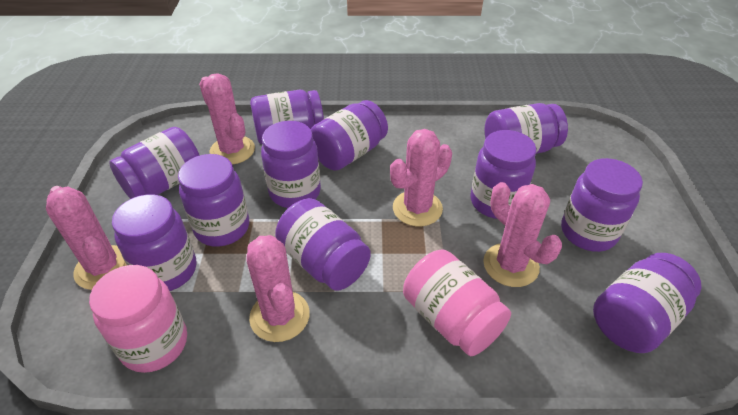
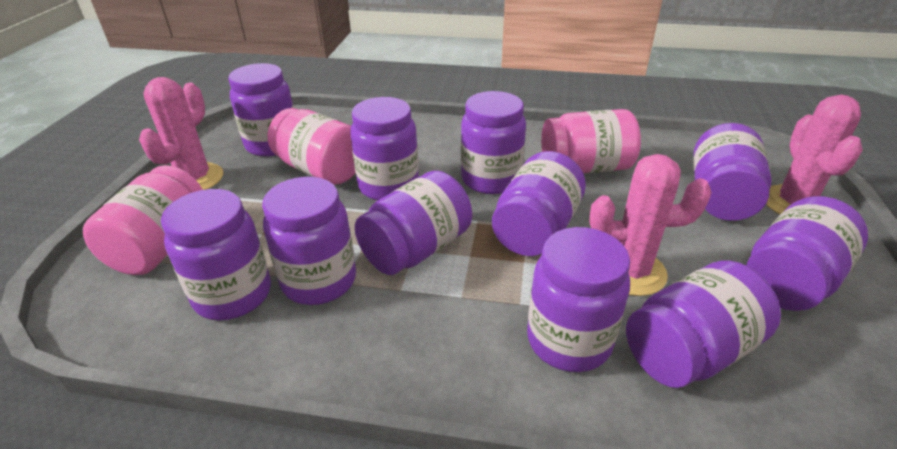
pink cactus: [46,186,127,290] [199,73,255,165] [246,235,310,342] [390,129,452,226] [483,182,562,287] = 5 -> [139,77,223,190] [589,154,712,296] [766,95,863,214] = 3
pink jar: [89,265,187,373] [403,250,511,356] = 2 -> [83,165,203,275] [267,108,355,184] [541,109,641,173] = 3

